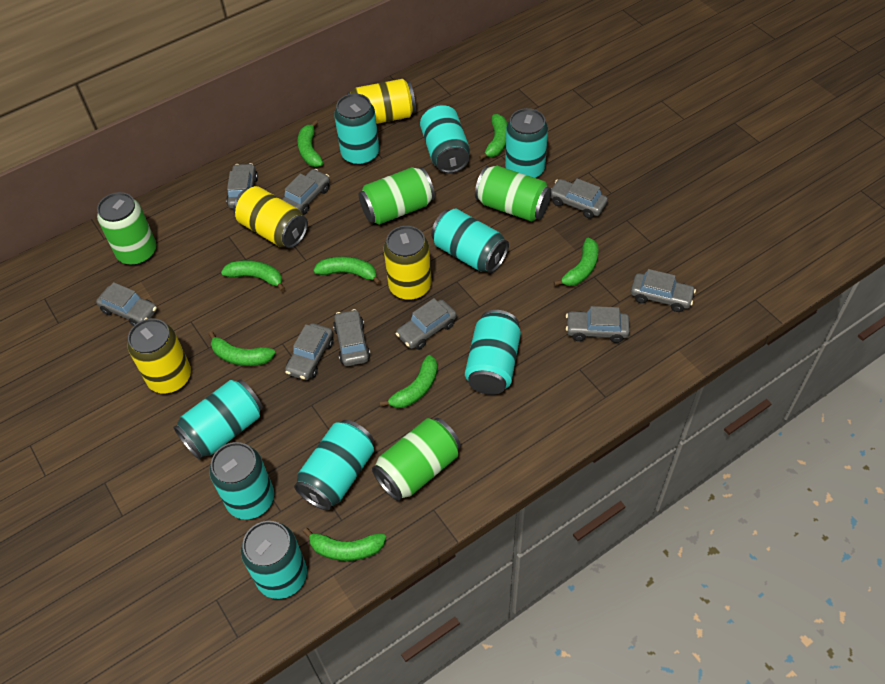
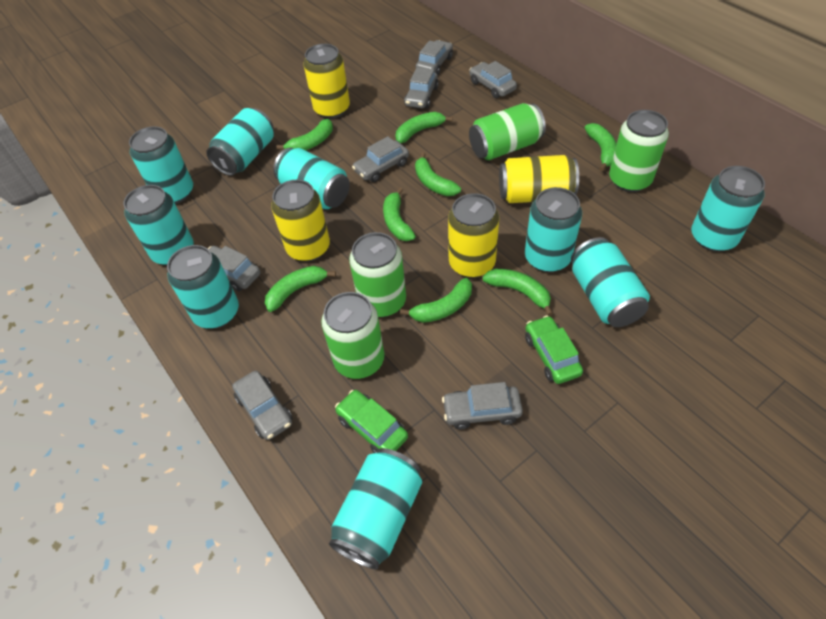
green car: none = 0 -> [335,390,408,453] [525,316,583,384] = 2
grey car: [96,282,157,326] [226,163,258,209] [282,169,330,215] [285,323,333,380] [333,309,370,366] [396,298,457,350] [551,178,608,219] [566,306,630,343] [631,269,696,312] = 9 -> [208,246,260,291] [232,371,292,440] [352,136,409,182] [404,67,439,108] [416,40,453,75] [442,382,523,430] [469,61,517,98] = 7

